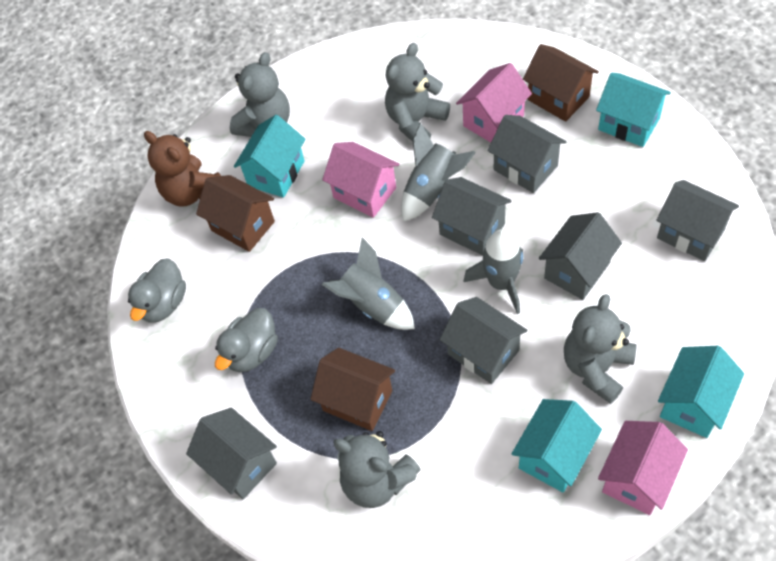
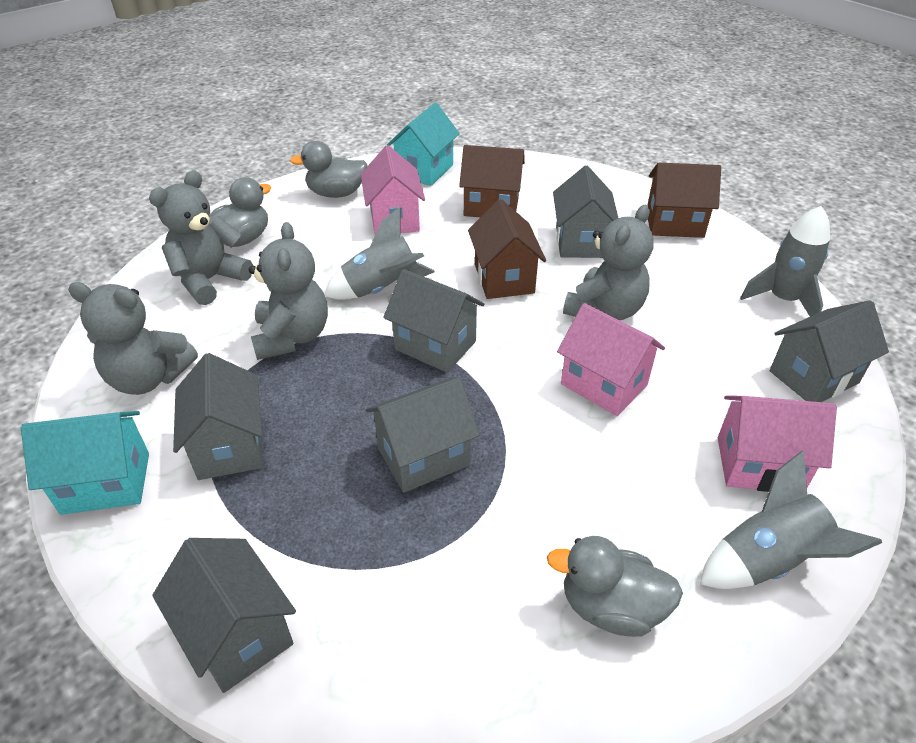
brown teddy bear: [144,131,221,207] = 1 -> none = 0
grey duck: [128,258,186,323] [215,308,278,372] = 2 -> [209,177,272,247] [290,141,367,198] [547,536,683,637] = 3
turquoise house: [234,115,306,198] [512,399,602,492] [596,73,671,147] [658,346,744,438] = 4 -> [21,411,149,515] [387,103,460,186] = 2

